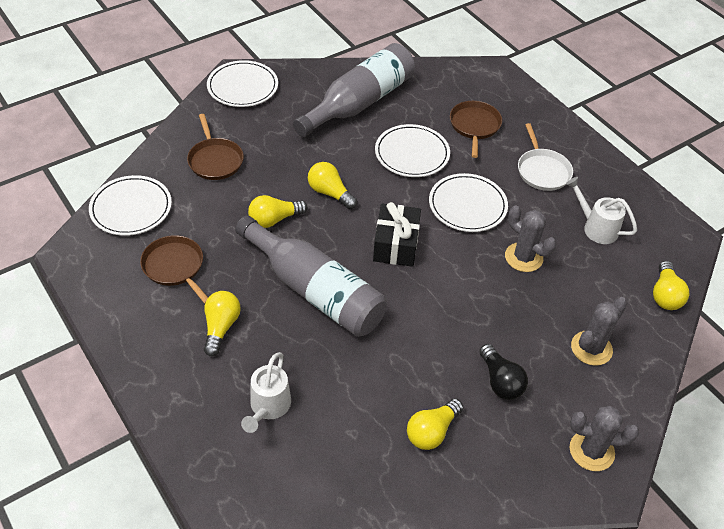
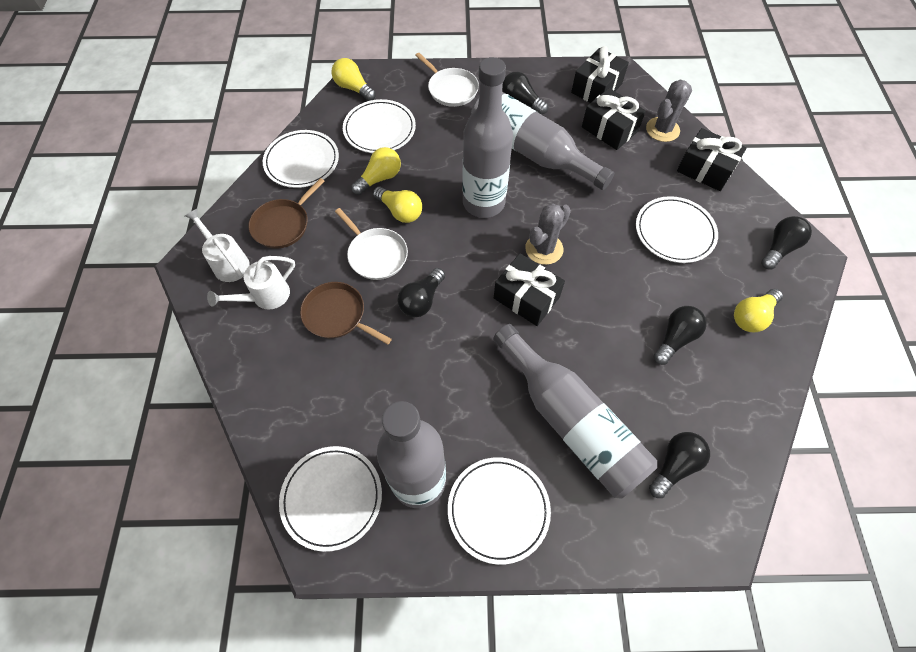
black gift: [373,202,421,267] = 1 -> [494,253,565,326] [571,46,629,103] [582,88,646,150] [677,128,747,191] = 4
black light bulb: [479,344,528,400] = 1 -> [398,268,445,317] [502,72,548,115] [649,432,710,498] [654,306,707,365] [761,216,812,269] = 5
brown pan: [140,235,208,304] [187,114,244,180] [450,101,502,158] = 3 -> [248,178,325,249] [300,282,392,345] = 2
grey bottle: [235,215,387,337] [293,43,415,137] = 2 -> [377,401,446,508] [462,57,513,218] [471,92,614,190] [493,324,657,499] = 4
grey cactus: [505,206,556,272] [570,406,639,471] [571,297,627,366] = 3 -> [525,203,571,265] [646,80,692,142] = 2
white pan: [518,123,573,191] = 1 -> [335,208,408,280] [415,53,479,107] = 2
white plate: [89,175,172,236] [207,60,278,107] [375,124,450,177] [429,173,508,232] = 4 -> [263,130,339,188] [279,446,382,552] [343,99,416,153] [448,457,551,565] [636,196,718,263] = 5
yellow light bulb: [204,291,241,356] [248,195,308,228] [308,162,357,209] [407,398,464,450] [653,261,689,310] = 5 -> [331,58,376,101] [351,147,401,195] [373,187,422,223] [734,289,783,333] = 4

